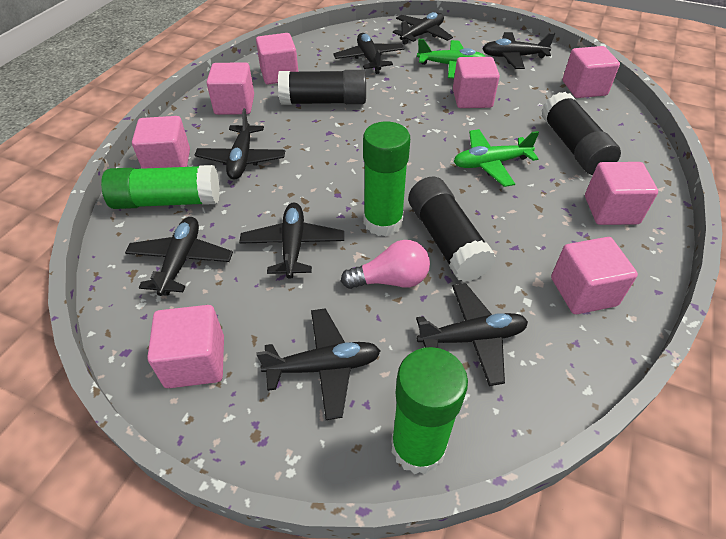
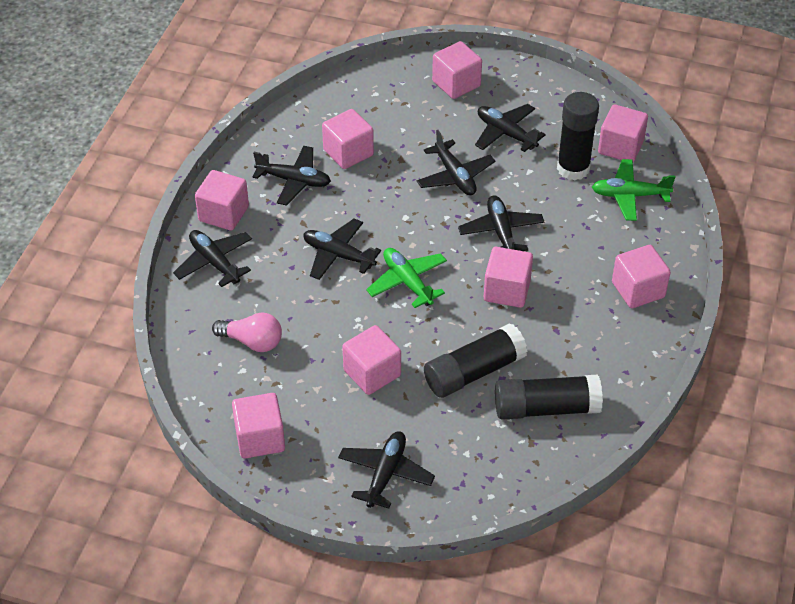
black plane: [125,217,233,296] [195,108,285,179] [239,203,344,278] [257,308,380,420] [333,33,405,74] [393,12,453,45] [416,283,528,386] [482,32,555,69] = 8 -> [173,230,252,287] [252,146,331,206] [303,219,381,280] [338,431,435,509] [417,130,495,196] [458,195,544,251] [475,104,546,152] = 7
green glue stick: [101,165,220,209] [363,121,410,236] [391,347,468,474] = 3 -> none = 0

